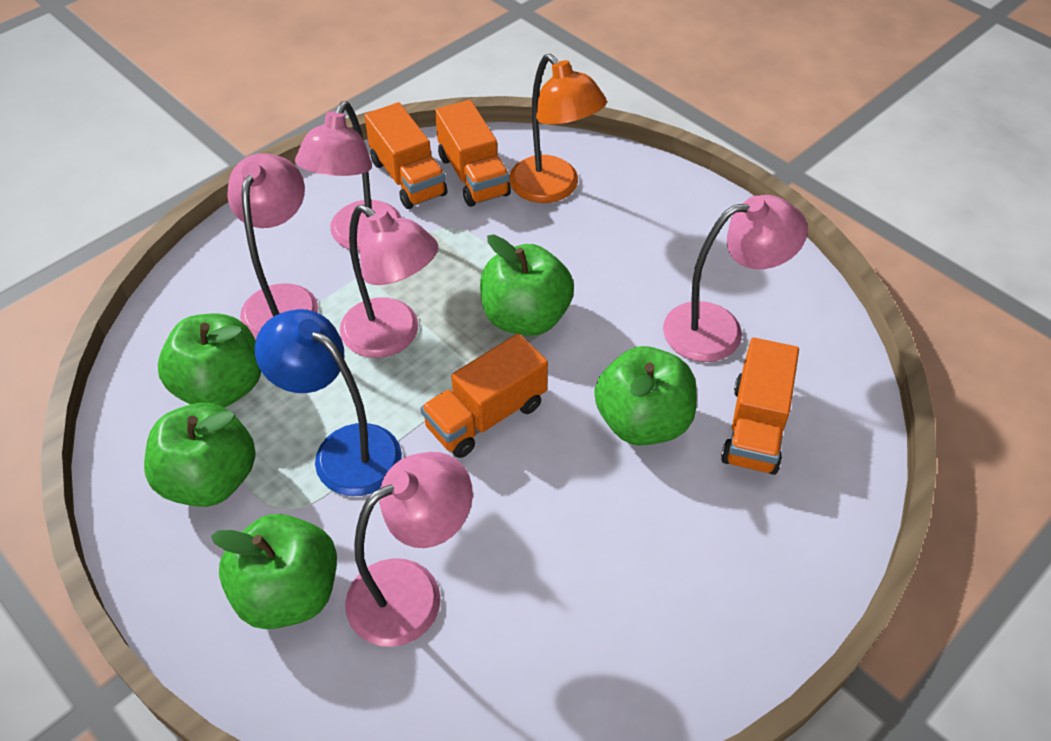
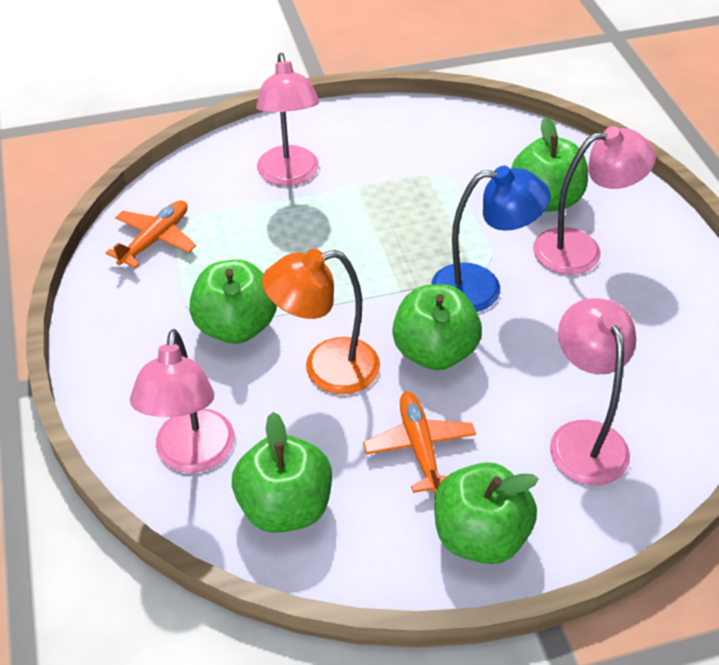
orange plane: none = 0 -> [106,200,196,268] [363,391,476,494] = 2
orange truck: [364,102,447,209] [421,333,548,458] [435,100,511,207] [721,338,799,475] = 4 -> none = 0
pink lamp: [227,153,319,338] [295,101,402,251] [340,204,438,358] [345,452,473,647] [663,195,808,362] = 5 -> [130,329,235,473] [256,53,320,186] [533,126,656,275] [550,298,636,485] = 4

